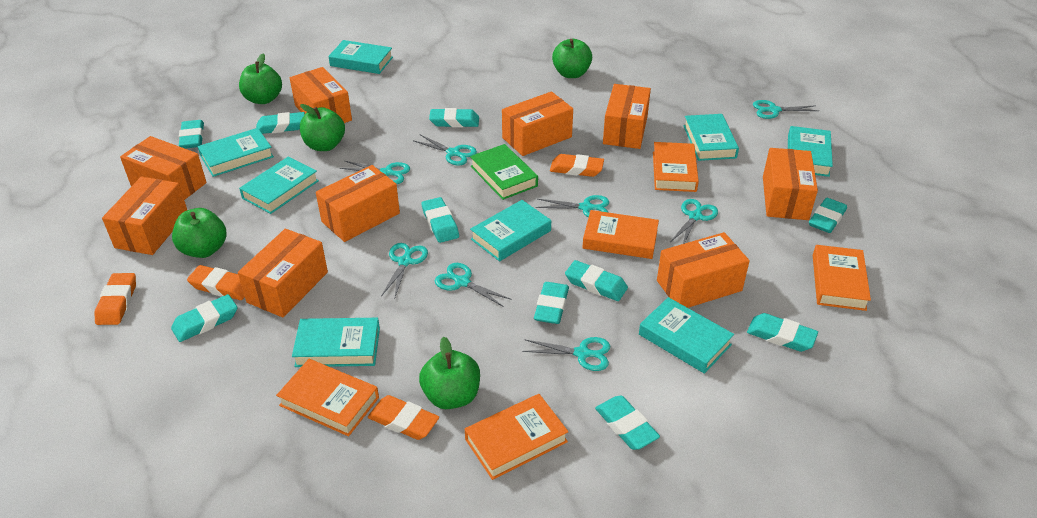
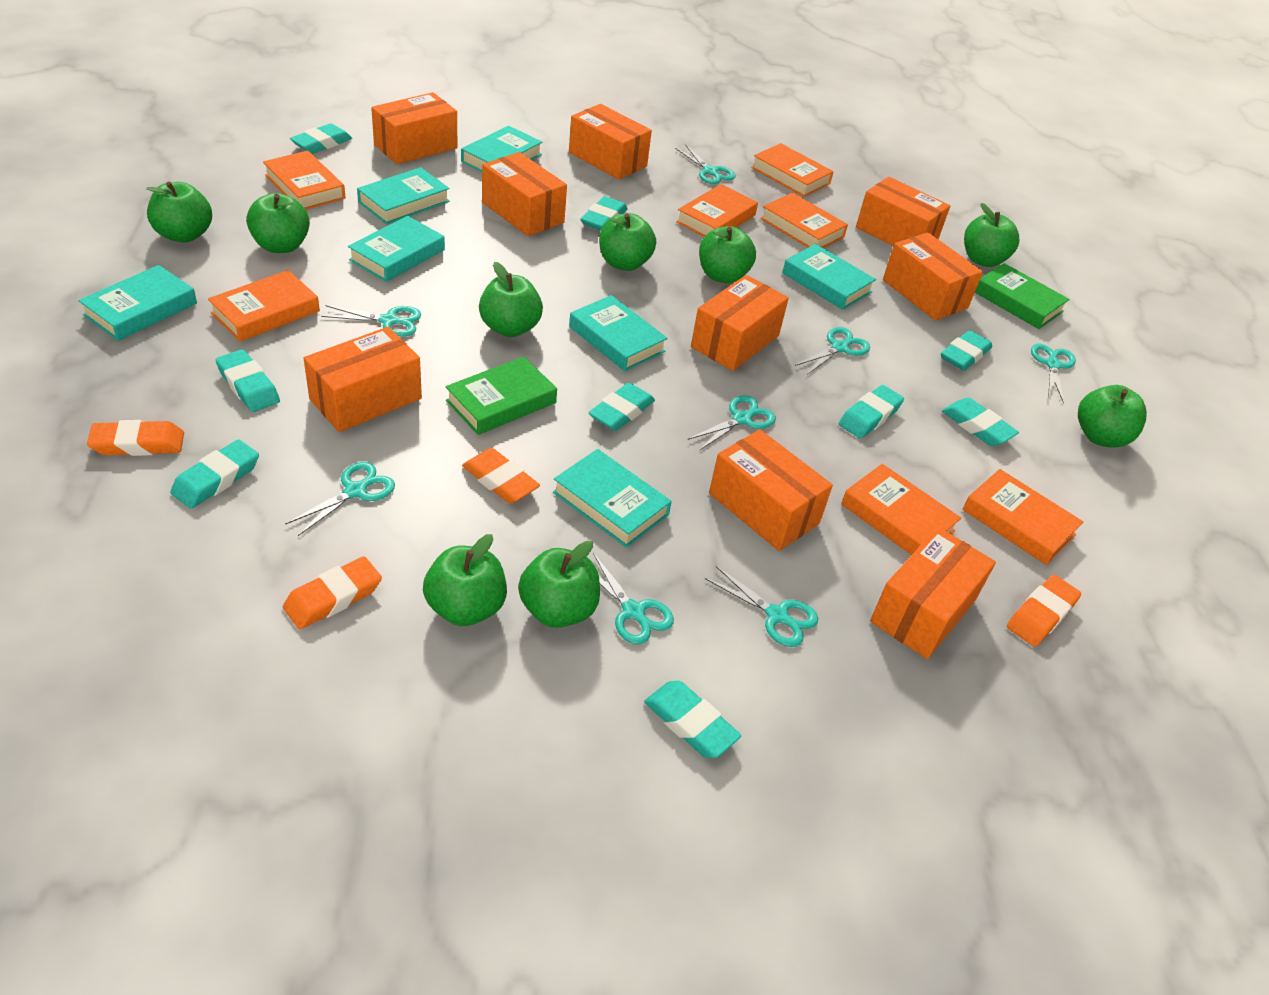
green apple: [172,208,227,258] [239,54,282,104] [300,104,345,151] [419,337,480,409] [552,39,592,78] = 5 -> [146,182,212,242] [246,193,310,253] [423,534,507,626] [479,262,543,337] [518,541,600,628] [599,213,656,271] [699,226,756,284] [964,203,1019,267] [1078,385,1147,447] = 9
green book: [470,144,538,200] = 1 -> [446,356,557,435] [975,263,1070,329] = 2
orange book: [276,359,379,436] [465,394,568,480] [583,210,659,259] [653,142,699,192] [813,245,871,311] = 5 -> [208,270,320,342] [263,151,345,210] [676,184,758,237] [751,143,834,197] [760,192,848,248] [841,464,961,555] [962,469,1083,565] = 7
turquoise book: [198,128,274,177] [239,157,319,214] [292,318,380,367] [328,40,393,74] [470,200,551,261] [639,297,734,374] [683,114,739,161] [788,126,833,177] = 8 -> [78,265,197,341] [348,216,445,282] [357,167,450,224] [461,126,542,172] [553,449,672,548] [569,295,668,371] [782,244,876,310] = 7
turquoise eraser: [171,294,238,342] [179,120,204,149] [256,112,305,134] [421,197,459,243] [429,108,479,127] [534,282,569,324] [565,260,628,301] [595,396,660,450] [747,313,818,352] [809,198,847,233] = 10 -> [170,440,259,508] [216,349,280,412] [290,123,352,154] [581,196,628,231] [588,383,655,431] [644,681,741,758] [839,385,904,439] [941,330,992,371] [942,398,1019,446] = 9

